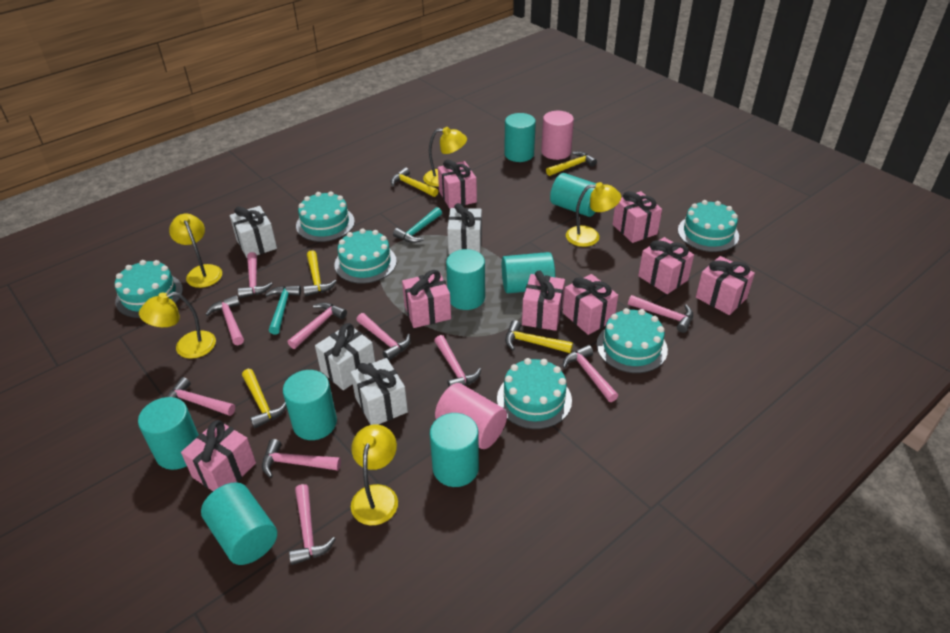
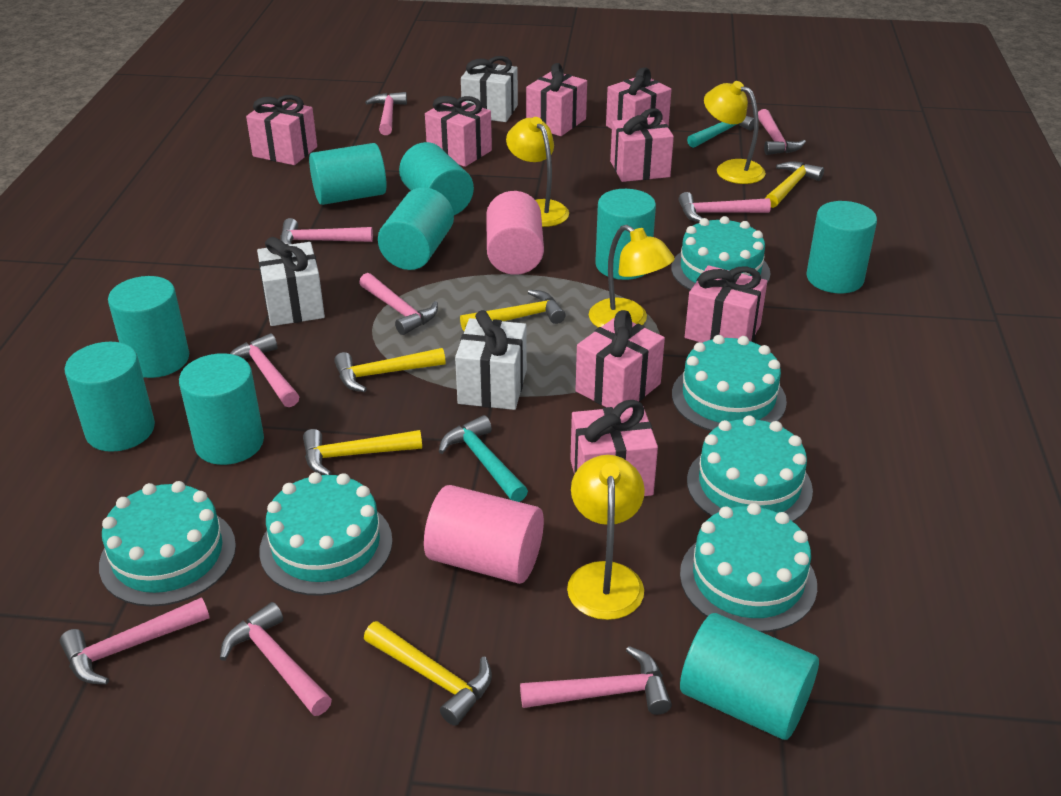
pink hammer: [167,377,235,416] [205,295,244,345] [238,252,273,298] [262,439,341,478] [287,302,347,349] [289,484,335,565] [357,313,411,361] [434,335,481,387] [563,345,618,402] [628,295,693,333] = 10 -> [60,597,209,685] [220,602,332,716] [230,333,299,407] [280,218,373,245] [359,273,438,335] [365,92,407,135] [520,646,672,715] [679,192,771,222] [758,109,806,155] = 9
turquoise cylinder: [138,397,199,470] [201,482,277,565] [283,370,337,440] [430,413,479,487] [446,249,485,310] [502,252,555,293] [504,113,536,162] [550,173,596,217] = 8 -> [65,342,155,452] [108,276,189,378] [179,353,264,465] [309,143,387,205] [378,187,454,270] [399,142,474,215] [595,189,656,280] [680,613,819,740] [806,201,877,293] = 9
white gift: [230,206,277,258] [315,323,375,390] [351,358,408,425] [447,203,482,255] = 4 -> [257,237,325,326] [455,310,527,410] [461,56,518,122] = 3
yellow lamp: [139,292,216,359] [169,214,222,288] [351,424,398,525] [423,127,467,187] [566,182,621,247] = 5 -> [506,117,569,227] [567,455,645,620] [589,225,675,328] [704,81,766,184] = 4

